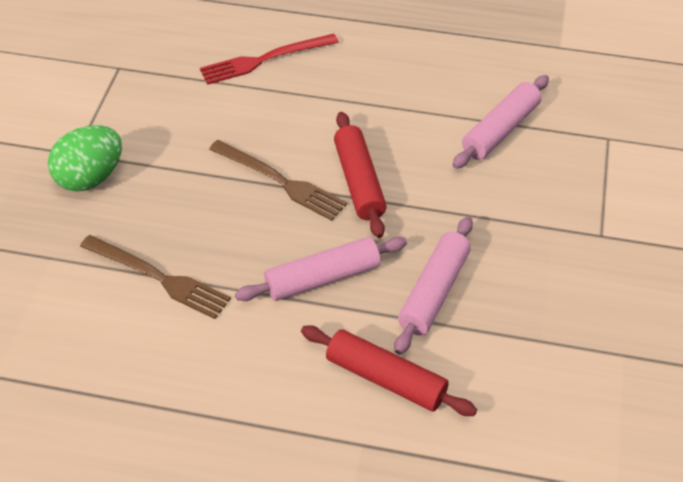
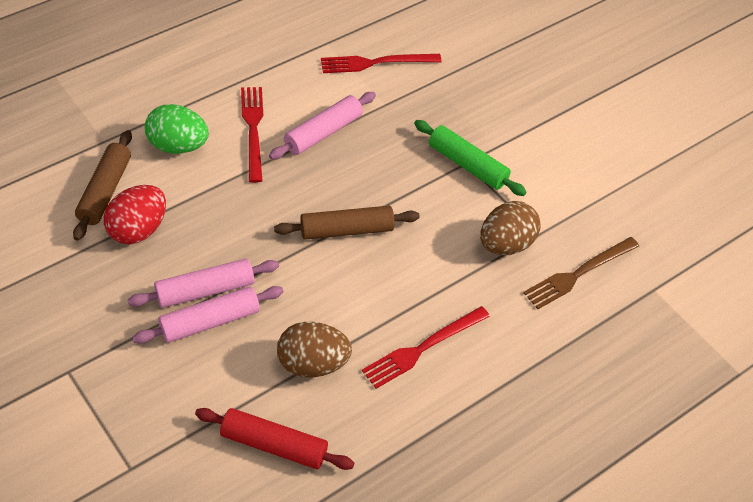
brown egg: none = 0 -> [277,322,352,377] [480,201,540,255] = 2
brown fork: [80,235,231,319] [209,140,347,221] = 2 -> [523,237,639,309] = 1
brown rolling pin: none = 0 -> [73,130,132,241] [274,206,420,240] = 2
green rolling pin: none = 0 -> [414,120,527,196] = 1
red egg: none = 0 -> [104,185,166,244] = 1
red fork: [200,34,339,85] = 1 -> [241,87,263,183] [321,54,442,73] [362,306,490,389] = 3
red rolling pin: [301,325,477,416] [334,112,387,238] = 2 -> [195,408,354,470] = 1

